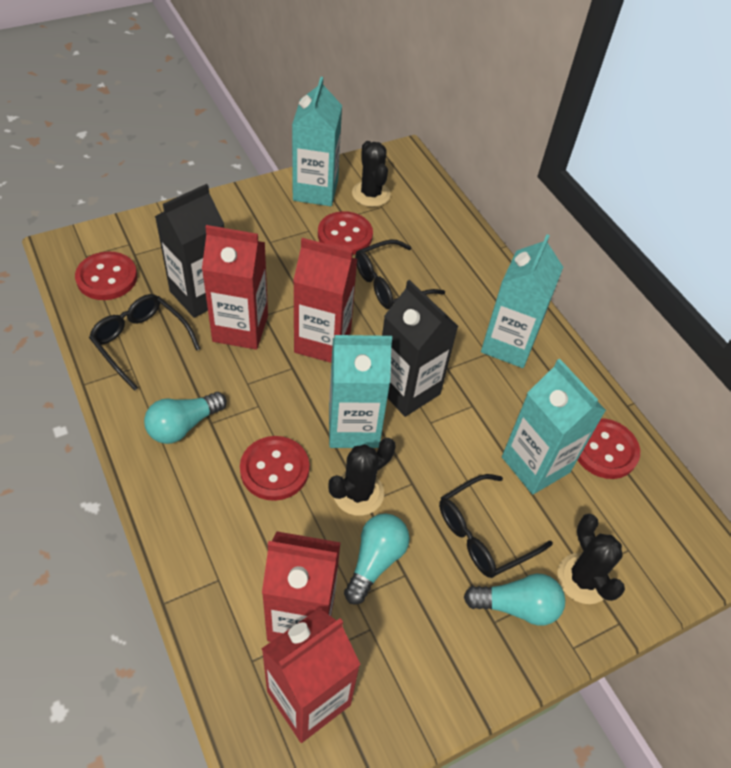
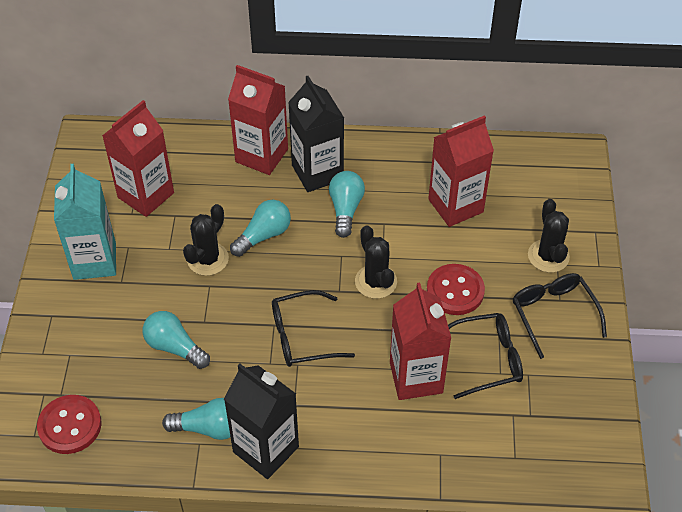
red button: [75,252,137,300] [240,436,309,501] [318,211,373,255] [578,418,640,479] = 4 -> [37,395,102,454] [427,264,485,315] = 2
turquoise carton: [292,77,342,206] [329,335,392,448] [481,234,563,368] [502,359,606,495] = 4 -> [54,164,116,280] = 1
turquoise light bulb: [144,392,227,444] [344,513,410,605] [464,573,565,626] = 3 -> [143,311,210,369] [162,398,230,440] [230,200,291,257] [329,171,365,238] = 4

